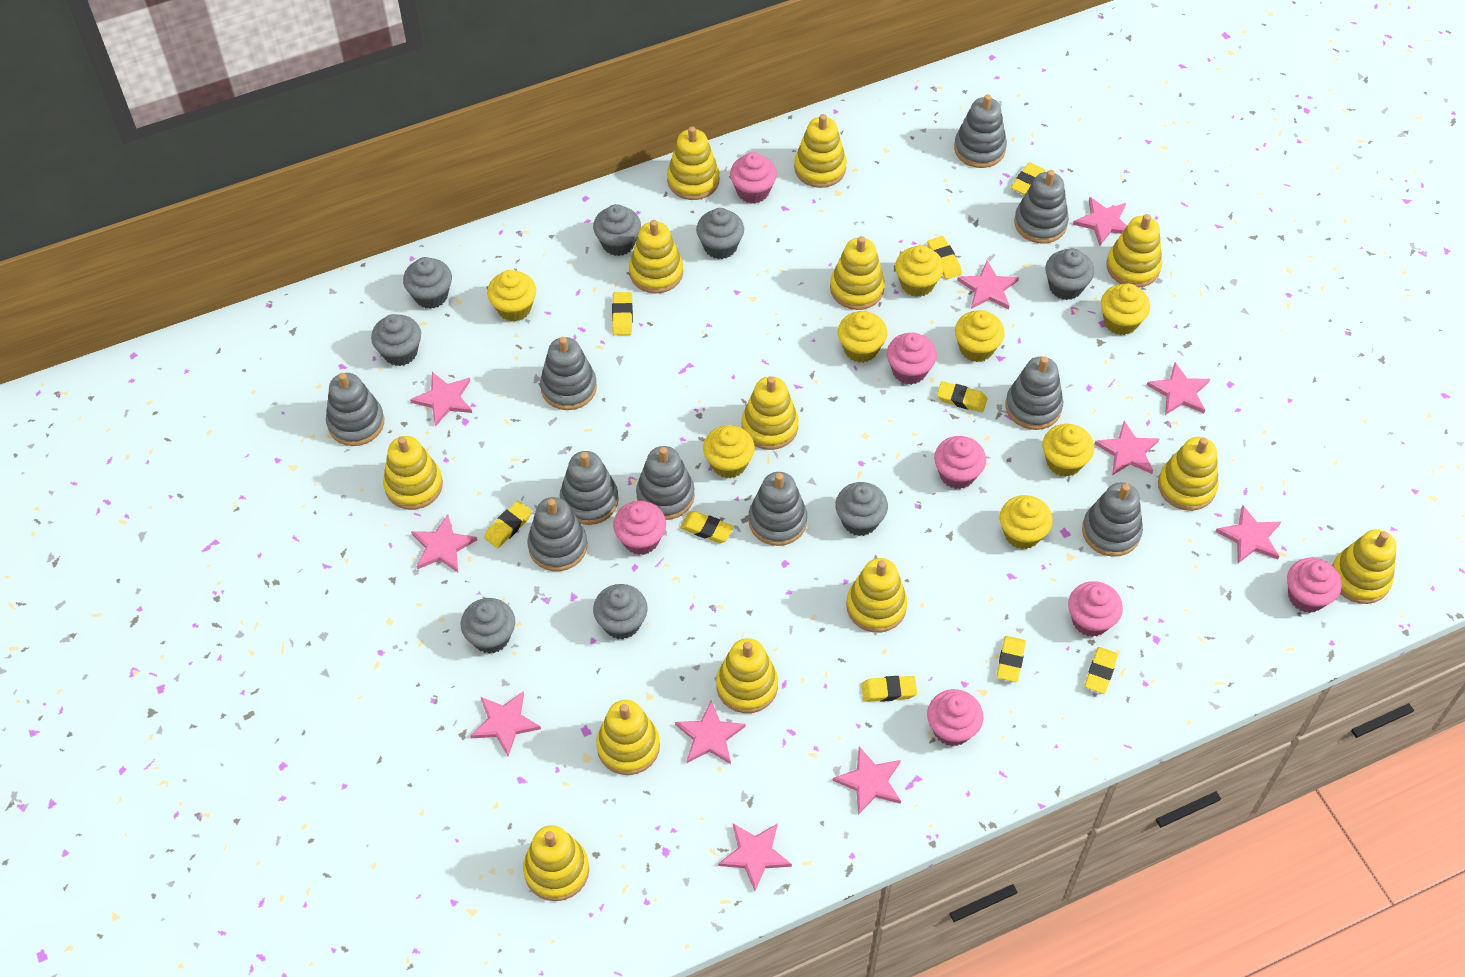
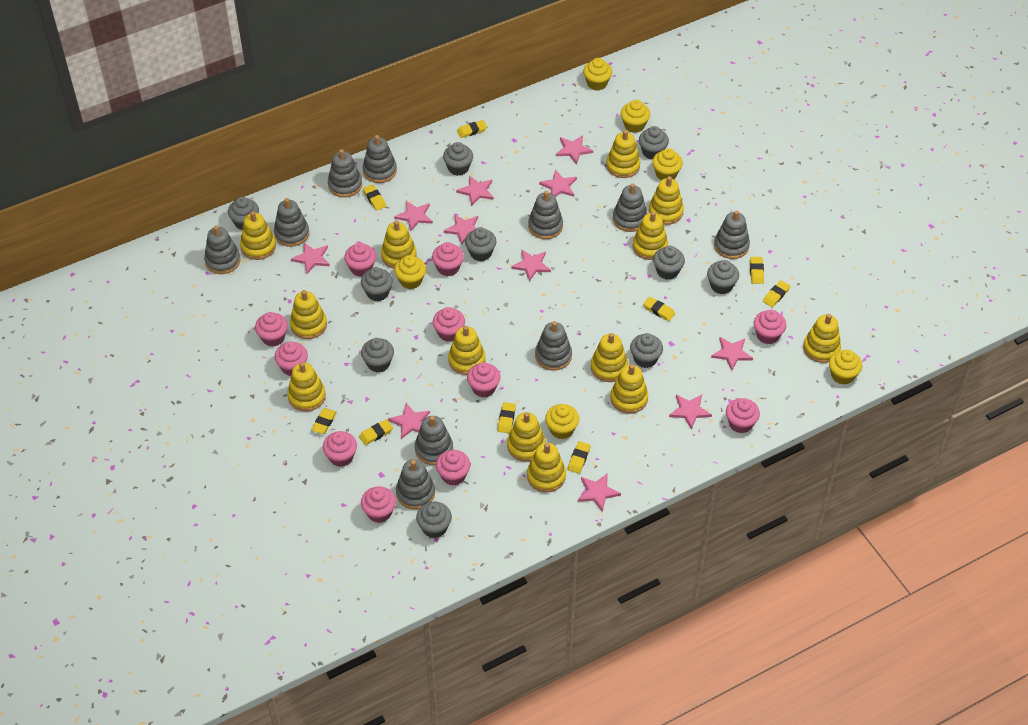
grey cupcake: [371,314,421,366] [403,257,452,309] [461,598,515,654] [593,204,641,256] [593,584,648,639] [696,208,744,259] [835,482,888,536] [1045,248,1094,300] = 8 -> [228,197,259,230] [361,267,393,301] [361,338,394,373] [416,502,452,538] [443,142,473,176] [465,227,496,261] [630,333,663,368] [639,126,669,159] [653,246,685,280] [707,260,739,294] = 10
pink cupcake: [613,501,666,555] [730,152,777,203] [887,333,937,385] [927,689,983,746] [934,436,986,489] [1068,581,1123,637] [1287,558,1342,613] = 7 -> [255,312,288,347] [275,341,308,376] [323,431,357,467] [344,243,376,277] [361,486,396,523] [432,242,464,276] [433,307,465,342] [436,450,470,486] [467,363,500,398] [726,398,760,433] [754,310,786,344] = 11
yellow cupcake: [487,270,536,322] [703,425,755,478] [838,311,887,363] [895,245,944,297] [955,310,1005,362] [1000,495,1053,549] [1043,424,1094,477] [1101,283,1150,335] = 8 -> [394,255,426,289] [545,404,579,439] [583,58,612,91] [621,100,650,133] [652,148,683,180] [829,350,862,384] = 6

